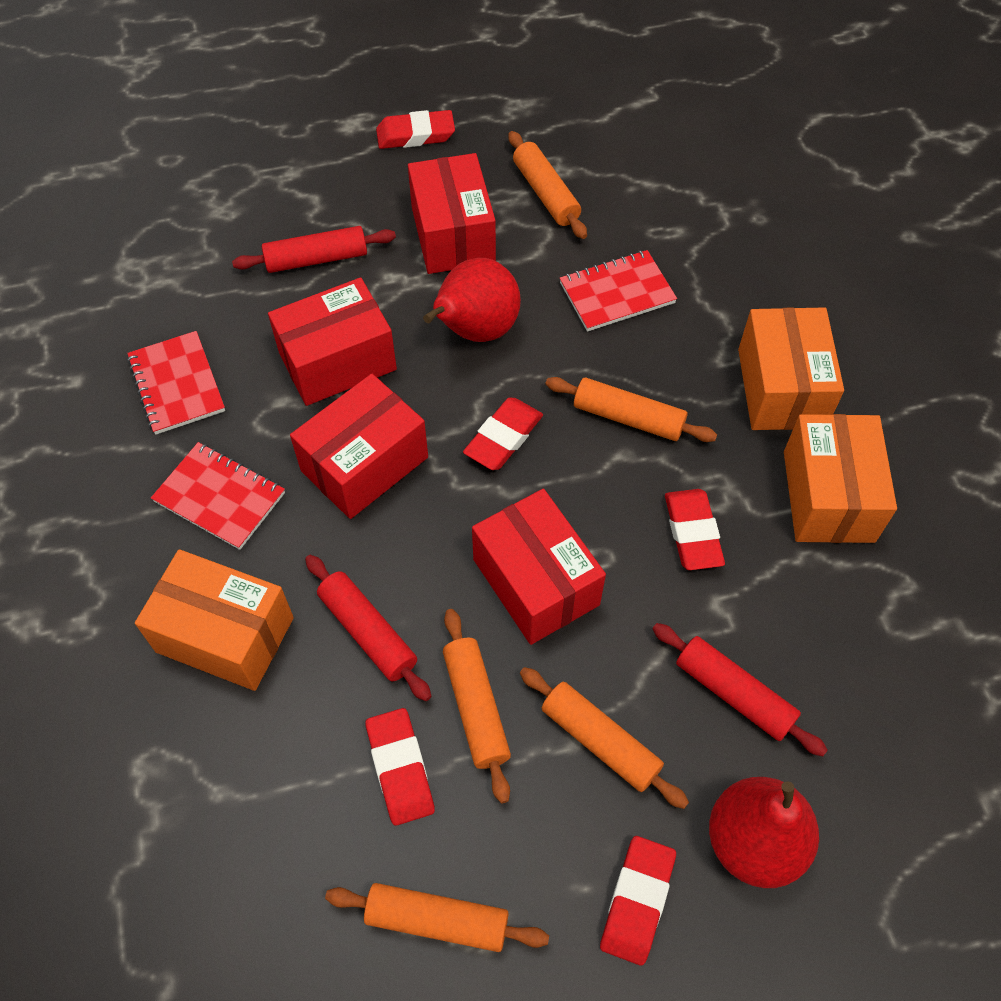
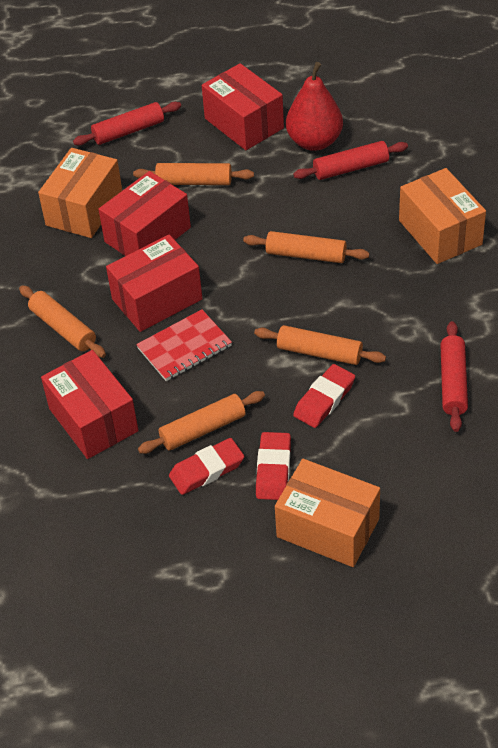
red eraser: [365,708,435,826] [376,110,455,149] [463,398,543,470] [600,836,676,966] [665,489,725,570] = 5 -> [169,438,244,495] [256,432,291,500] [293,364,355,428] = 3
red notebook: [127,331,225,435] [151,442,285,550] [560,250,677,332] = 3 -> [136,309,232,381] = 1
red pear: [423,258,521,342] [709,777,819,888] = 2 -> [286,62,343,151] = 1

